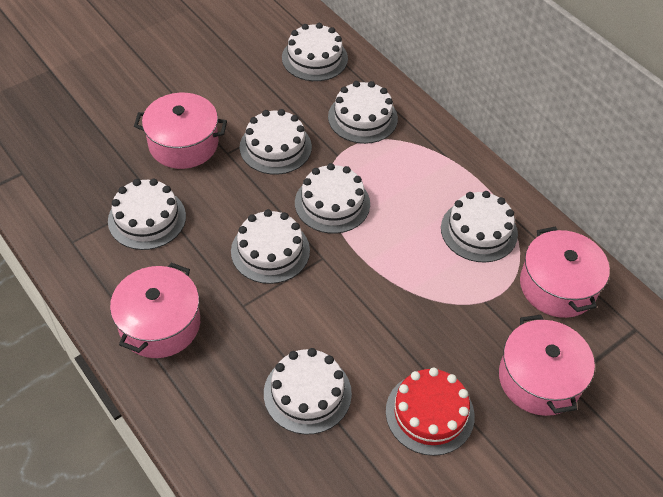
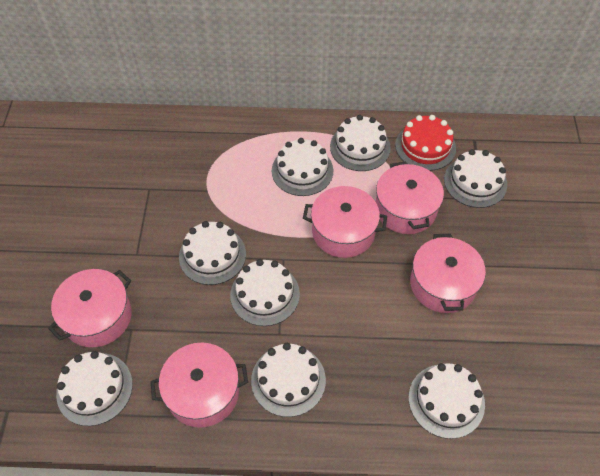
pink pot: [110,263,200,358] [134,93,227,169] [499,315,595,416] [520,227,610,318] = 4 -> [48,269,132,347] [151,343,248,428] [303,186,387,258] [376,161,444,234] [410,234,486,313] = 5

